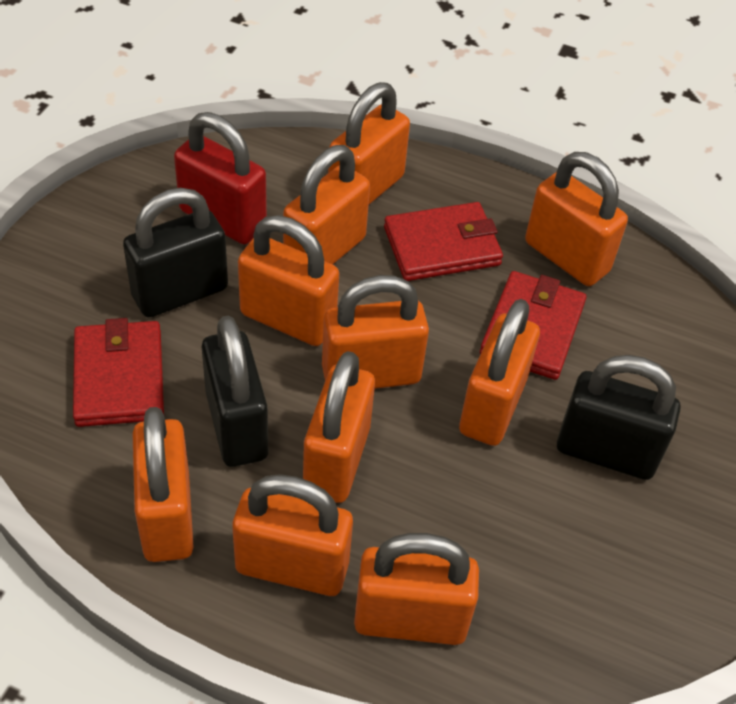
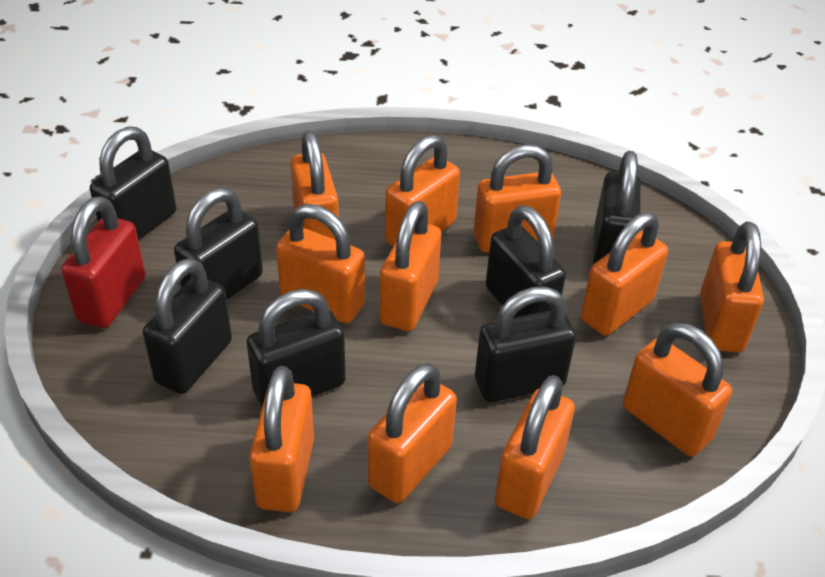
black padlock: [123,188,228,318] [202,316,268,467] [557,355,681,480] = 3 -> [90,126,176,240] [143,258,232,394] [174,188,263,300] [247,289,346,406] [475,286,576,402] [485,205,566,318] [593,151,641,265] = 7
orange padlock: [132,407,193,562] [232,474,353,596] [238,215,339,346] [283,145,370,264] [303,351,375,503] [322,275,429,389] [328,82,410,204] [354,533,479,645] [459,299,540,446] [525,152,628,286] = 10 -> [249,366,314,512] [276,204,365,323] [290,131,339,239] [368,363,457,503] [379,201,441,331] [385,134,460,246] [474,145,561,252] [495,375,575,519] [581,212,668,335] [623,322,732,456] [700,222,764,352] = 11
red wallet: [73,318,164,427] [384,202,503,281] [480,271,586,380] = 3 -> none = 0

